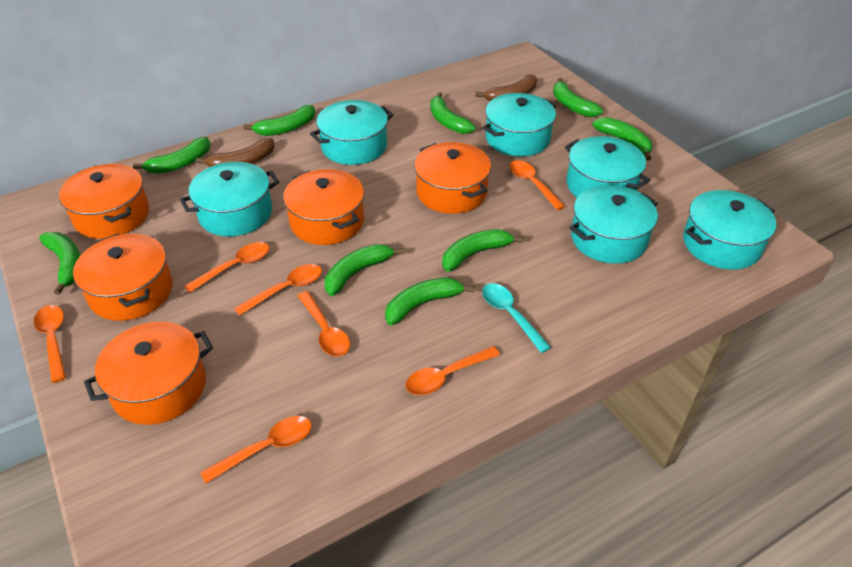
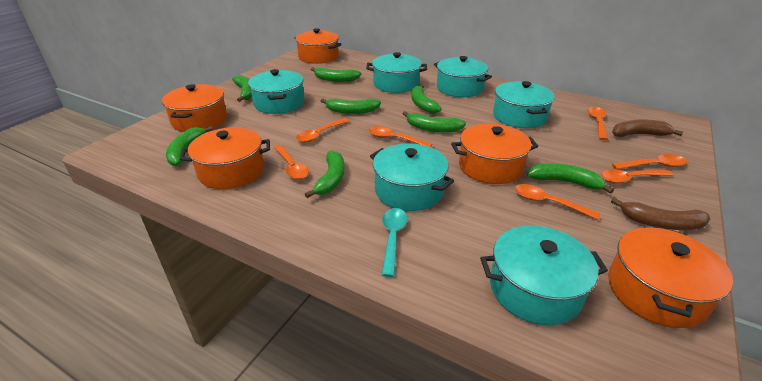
green banana: [39,232,80,295] [133,137,211,174] [243,105,315,136] [325,244,404,296] [385,277,475,325] [430,92,476,134] [442,229,524,272] [553,78,603,117] [592,117,652,161] = 9 -> [166,126,213,166] [232,75,252,102] [305,150,345,198] [311,67,361,82] [321,98,381,114] [402,111,466,133] [411,84,442,113] [527,163,614,194] = 8

